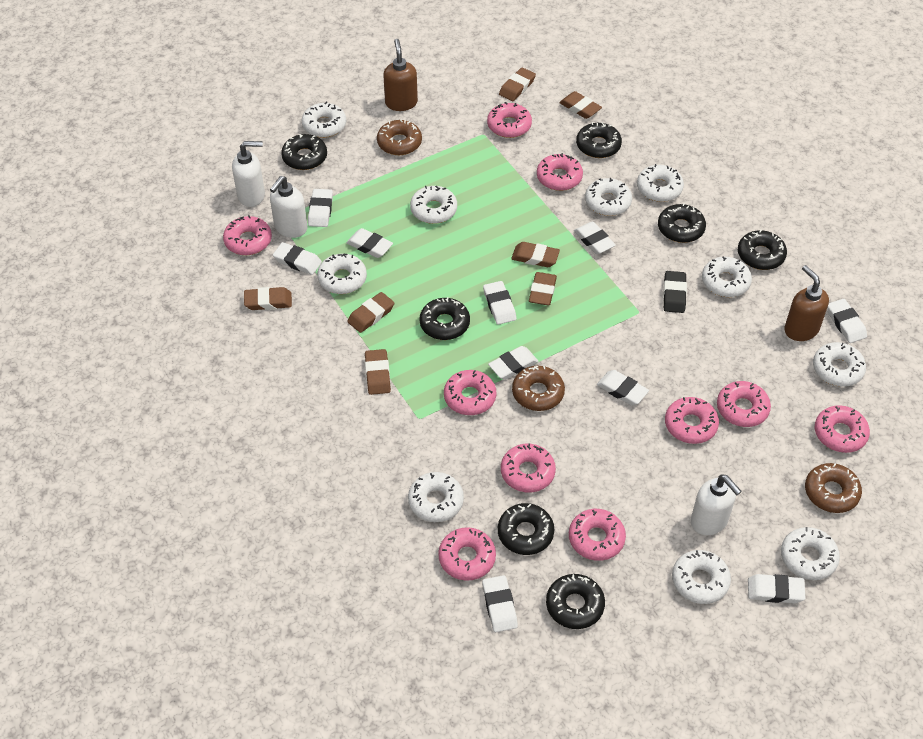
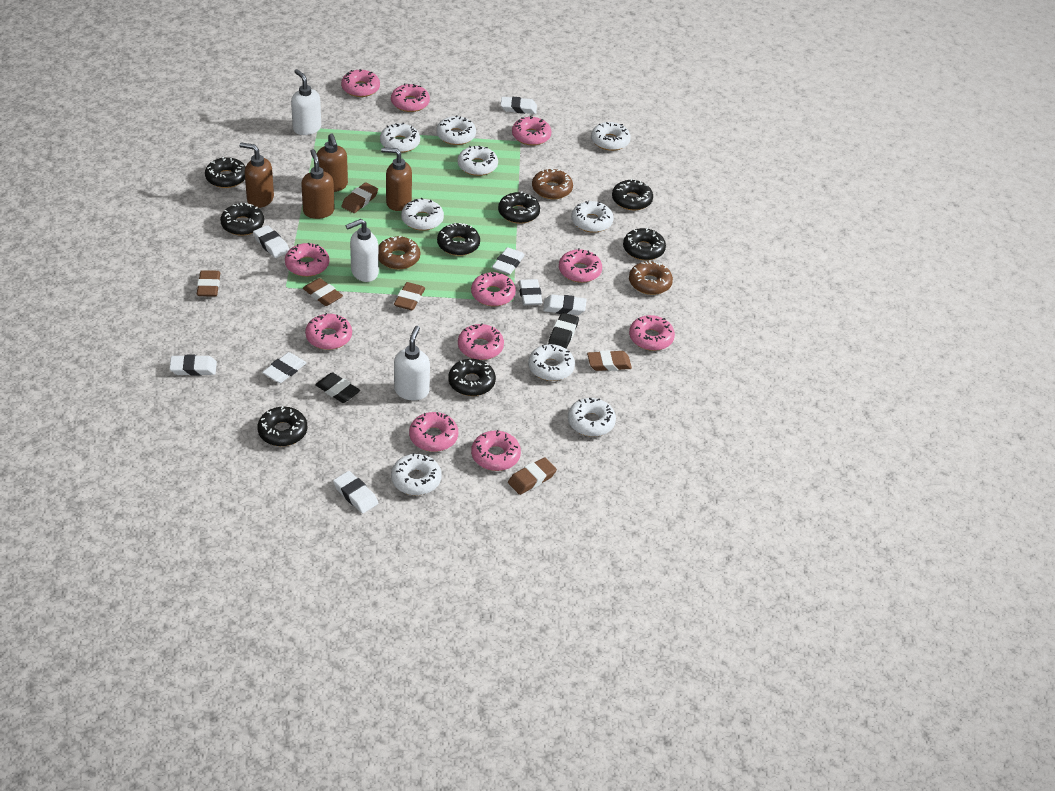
black donut: [281,134,327,170] [419,297,470,340] [498,503,554,555] [546,574,605,629] [576,122,622,158] [658,203,706,243] [738,230,787,270] = 7 -> [205,157,246,188] [220,202,264,236] [257,406,307,446] [437,222,480,256] [448,359,496,396] [498,191,540,224] [612,179,653,210] [623,228,666,261] = 8
black eraser: [663,271,687,313] = 1 -> [315,372,360,403] [548,313,579,349] = 2
brown eraser: [244,287,292,310] [347,292,394,333] [365,349,391,395] [499,67,536,101] [511,242,560,267] [529,272,557,305] [559,91,602,119] = 7 -> [197,270,220,296] [303,278,343,306] [341,182,378,213] [394,282,425,310] [508,457,557,495] [587,350,632,371] = 6
brown soap dispenser: [383,39,418,111] [784,265,829,341] = 2 -> [239,142,274,208] [301,149,335,219] [317,133,348,192] [381,147,412,211] = 4
pink donut: [223,215,272,255] [438,527,496,581] [444,370,496,415] [487,102,532,138] [501,444,556,492] [537,153,583,191] [569,509,626,561] [665,397,719,444] [717,381,771,427] [815,405,870,453] = 10 -> [285,243,329,277] [305,313,352,350] [341,69,380,97] [391,83,430,112] [409,412,458,452] [458,323,504,360] [471,272,516,306] [471,430,521,471] [512,116,551,146] [559,248,602,283] [629,315,675,351] = 11
white donut: [301,102,346,138] [317,253,367,294] [408,472,464,522] [410,186,457,224] [585,178,632,216] [637,164,684,202] [672,550,731,604] [702,256,752,297] [781,527,840,580] [813,342,866,387] = 10 -> [380,123,420,153] [391,453,442,495] [401,198,444,231] [436,115,476,145] [457,146,498,176] [528,344,575,381] [568,398,616,437] [571,201,613,233] [591,122,631,151] = 9
white eraser: [273,242,322,275] [308,189,333,227] [346,228,393,258] [482,575,518,632] [483,281,516,325] [488,346,538,380] [574,222,616,254] [597,370,649,405] [748,574,805,603] [827,299,867,343] = 10 -> [169,355,217,376] [253,225,290,258] [262,352,306,383] [333,471,378,514] [492,247,525,275] [501,97,537,114] [518,279,543,305] [543,294,587,315] = 8

